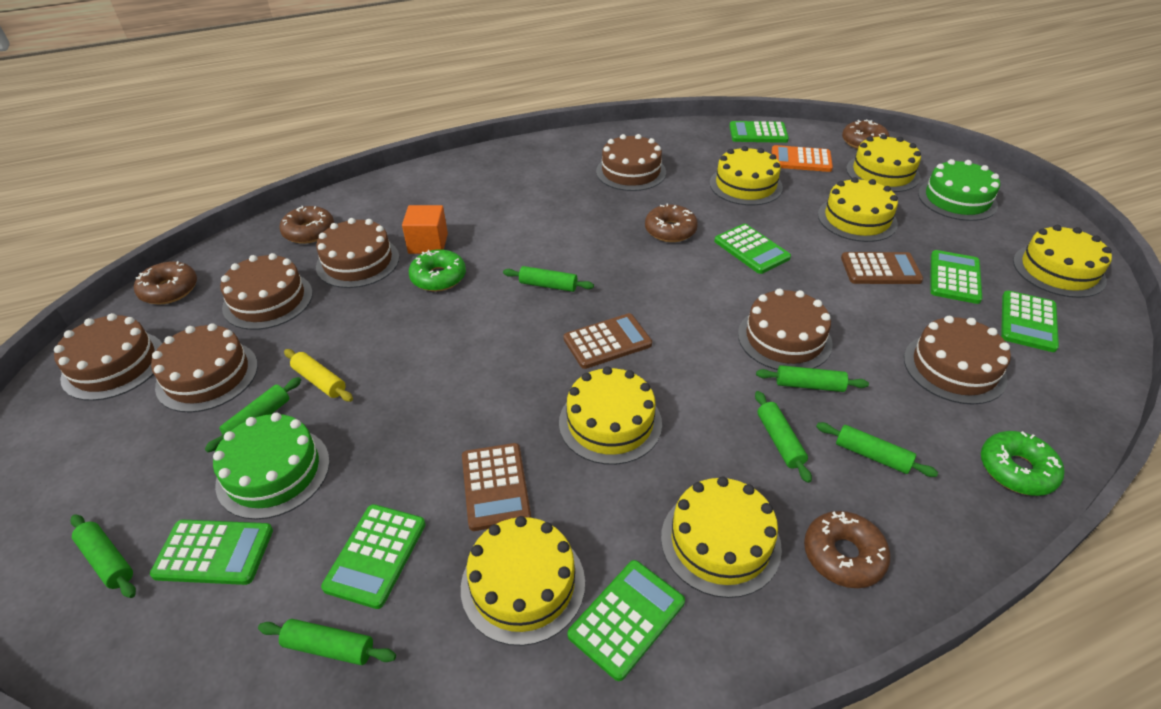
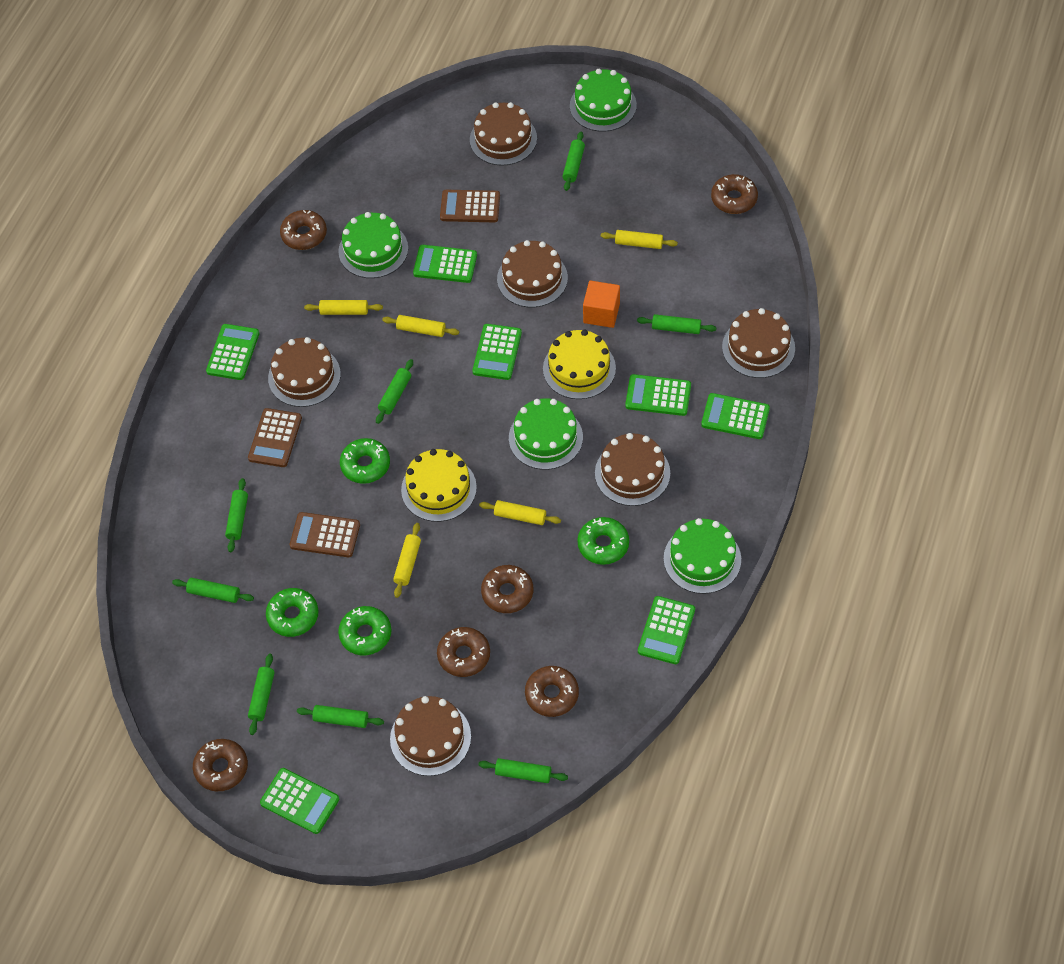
brown cake: [54,313,162,401] [151,323,258,413] [220,253,313,330] [316,218,399,288] [596,134,666,191] [738,288,833,370] [904,316,1011,405] = 7 -> [268,337,341,407] [390,696,471,776] [470,102,537,166] [497,240,568,307] [595,433,670,506] [722,308,795,378] = 6
brown donut: [134,261,197,304] [279,206,334,244] [645,204,698,242] [804,511,891,588] [842,119,890,149] = 5 -> [193,739,248,791] [280,210,327,250] [437,627,490,677] [481,565,533,613] [525,666,579,717] [711,174,758,214] = 6
green cake: [213,413,330,520] [918,159,1000,221] = 2 -> [338,212,408,278] [509,398,583,470] [570,69,637,132] [664,518,741,594] = 4
green donut: [409,249,466,291] [981,431,1064,496] = 2 -> [266,588,319,637] [338,606,392,655] [340,438,390,484] [577,517,629,565] = 4
green rolling pin: [71,514,136,598] [205,377,301,452] [258,619,396,665] [503,266,594,292] [755,391,812,483] [756,365,869,392] [816,422,938,477] = 7 -> [172,578,254,603] [225,478,248,552] [248,654,275,735] [297,705,384,728] [376,359,413,424] [478,758,568,783] [562,132,585,191] [637,314,716,334] = 8
orange calculator: [772,145,833,172] = 1 -> none = 0
yellow cake: [461,516,585,646] [559,366,662,465] [661,476,782,598] [710,146,783,206] [818,177,898,242] [846,134,921,192] [1013,225,1112,298] = 7 -> [401,449,477,522] [543,330,616,399] = 2
yellow rolling pin: [284,349,353,402] = 1 -> [304,300,383,315] [382,315,459,337] [393,523,421,598] [479,500,561,525] [601,230,678,249] = 5

